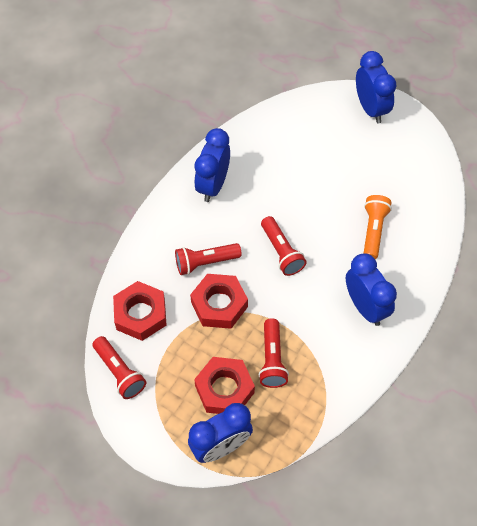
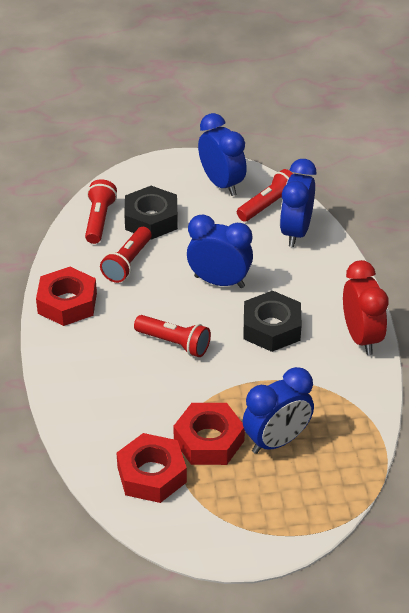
black nut: none = 0 -> [124,186,178,240] [243,291,302,352] = 2
orange flashlight: [364,195,392,259] = 1 -> none = 0
red clock: none = 0 -> [343,260,389,355] = 1

